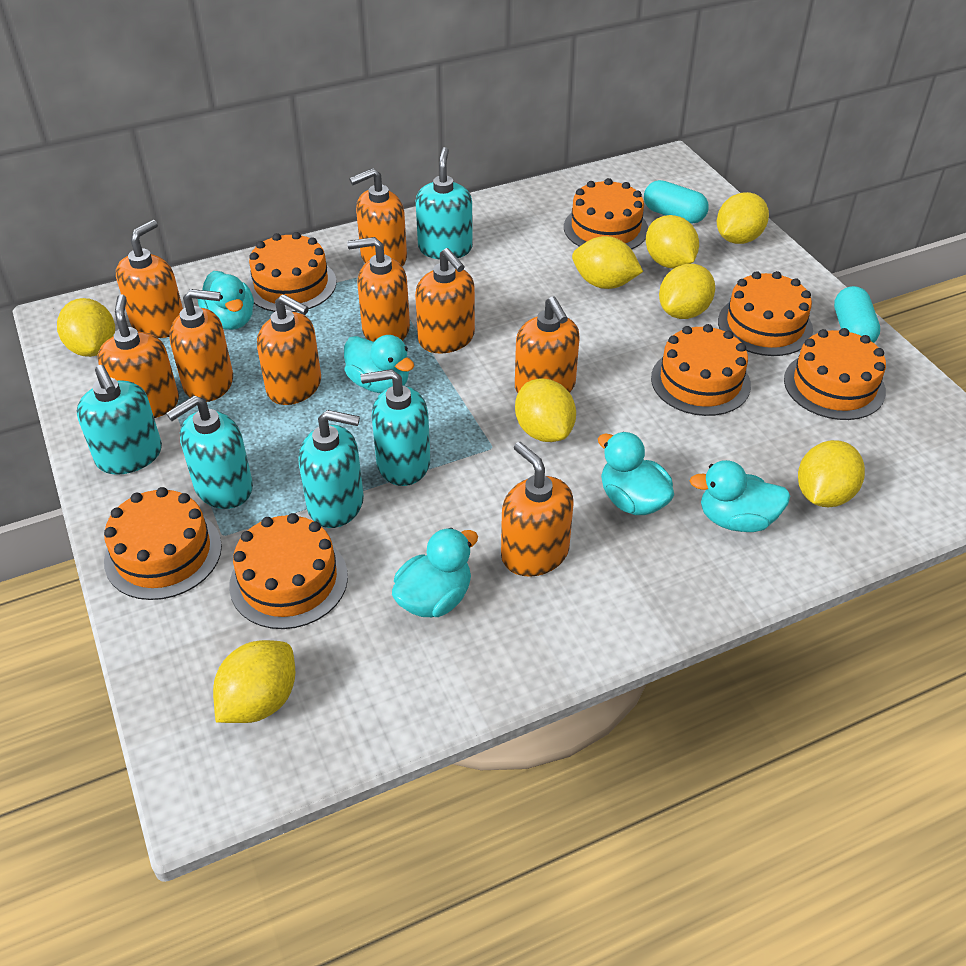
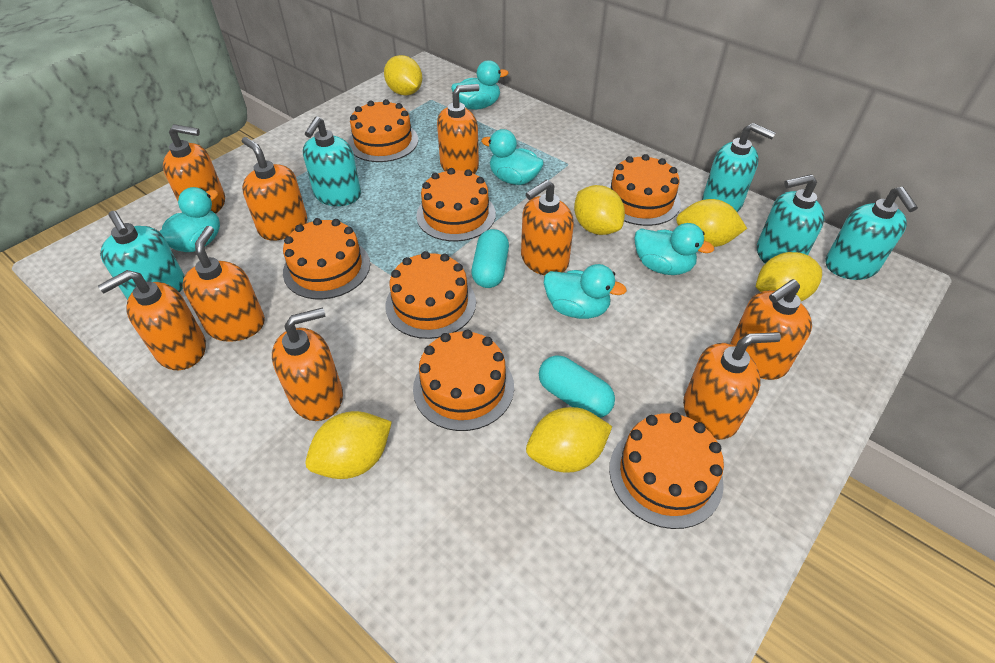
yellow lemon: [57,298,115,357] [213,640,295,723] [515,378,576,442] [572,236,643,289] [646,215,699,269] [659,264,715,319] [717,192,769,244] [798,440,865,507] = 8 -> [306,411,392,479] [384,55,422,96] [526,407,612,473] [574,185,625,235] [676,199,747,247] [756,252,822,301] = 6

